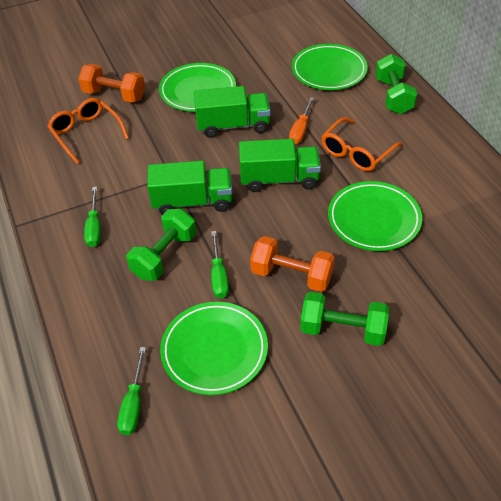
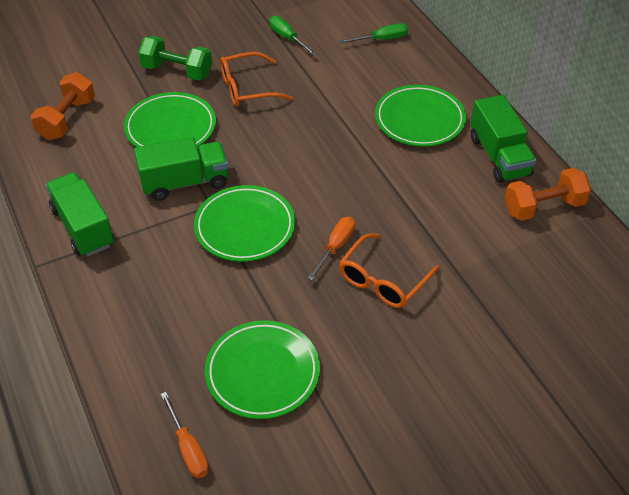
green dumbbell: [126,209,196,281] [300,292,389,346] [375,54,417,114] = 3 -> [138,36,212,80] = 1
green screwdriver: [84,187,101,247] [117,347,146,435] [211,231,229,299] = 3 -> [269,16,316,55] [340,23,408,44] = 2
orange screwdriver: [289,97,314,144] = 1 -> [160,392,209,478] [308,217,355,281] = 2

